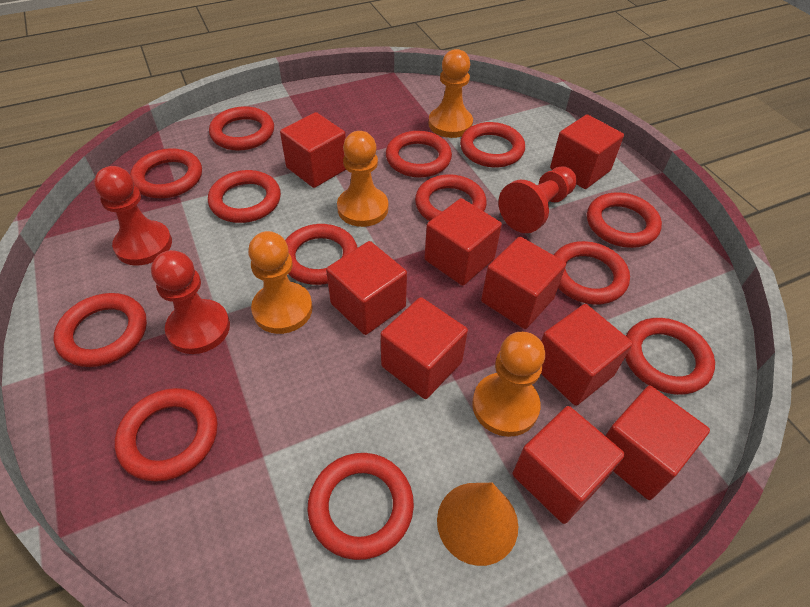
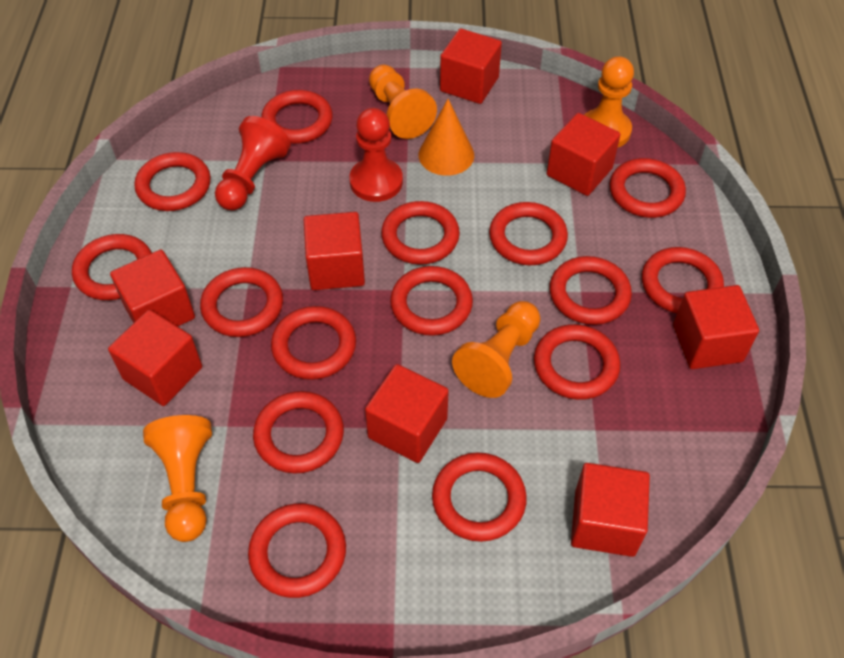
red cube: [280,112,346,188] [326,241,407,335] [380,297,468,399] [425,198,502,286] [481,237,566,329] [513,406,625,524] [541,304,633,406] [550,114,624,189] [605,386,710,500] = 9 -> [108,310,202,406] [110,250,195,327] [304,212,365,290] [365,364,449,463] [440,29,502,104] [547,113,620,196] [571,463,650,557] [673,285,759,369] = 8
red pawn: [94,166,172,265] [151,250,230,354] [498,166,577,233] = 3 -> [215,116,291,210] [349,108,403,202] = 2
red ring: [53,293,147,367] [115,388,217,482] [130,148,202,198] [208,170,281,223] [209,106,274,151] [285,224,358,285] [307,453,414,560] [386,131,452,178] [415,174,487,221] [460,122,525,168] [554,241,630,305] [587,192,662,248] [625,318,715,395] = 13 -> [72,234,152,300] [134,152,211,211] [200,267,283,337] [248,503,346,598] [253,391,344,474] [261,90,333,144] [271,306,356,380] [381,201,460,265] [390,266,473,336] [432,452,527,542] [489,202,568,265] [534,324,620,400] [550,256,632,325] [610,158,686,218] [642,247,724,313] = 15

